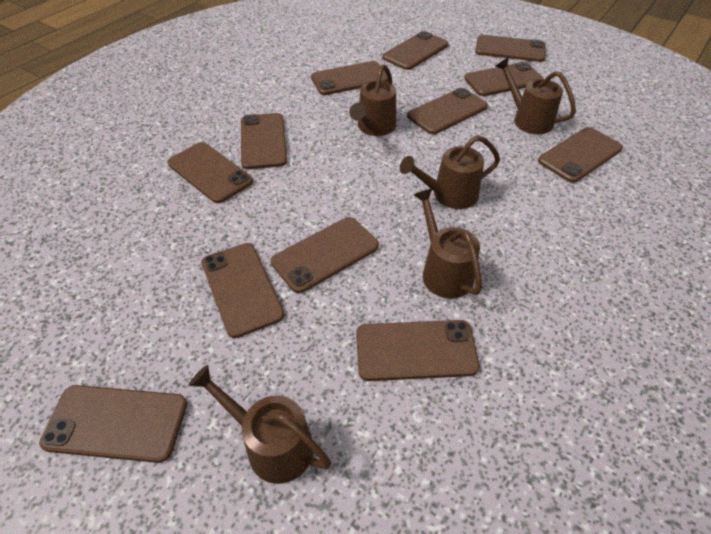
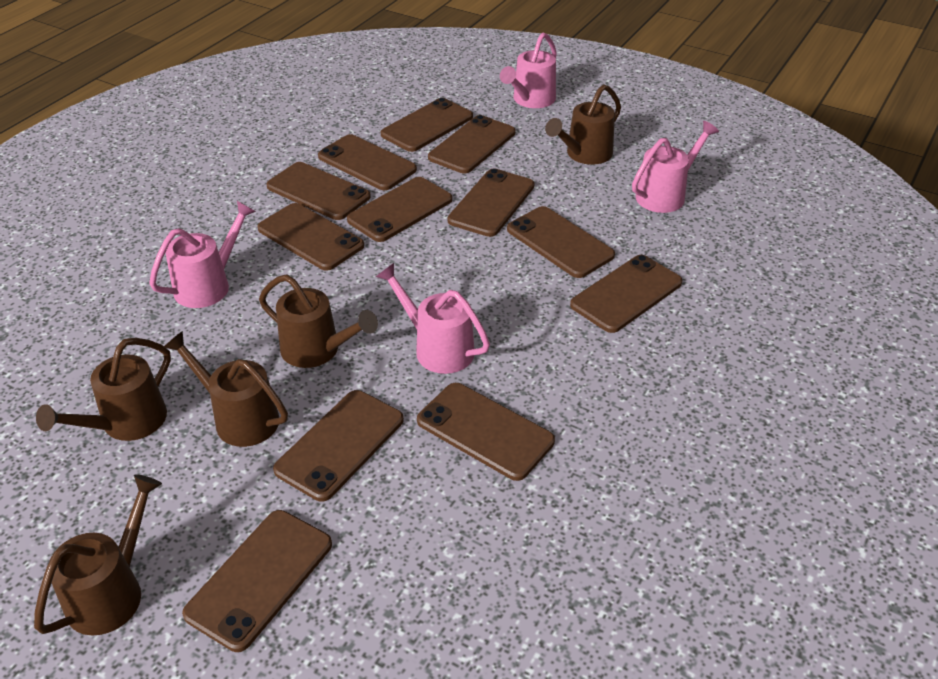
pink watering can: none = 0 -> [149,201,256,308] [376,263,490,374] [500,33,557,108] [632,121,719,213] = 4

